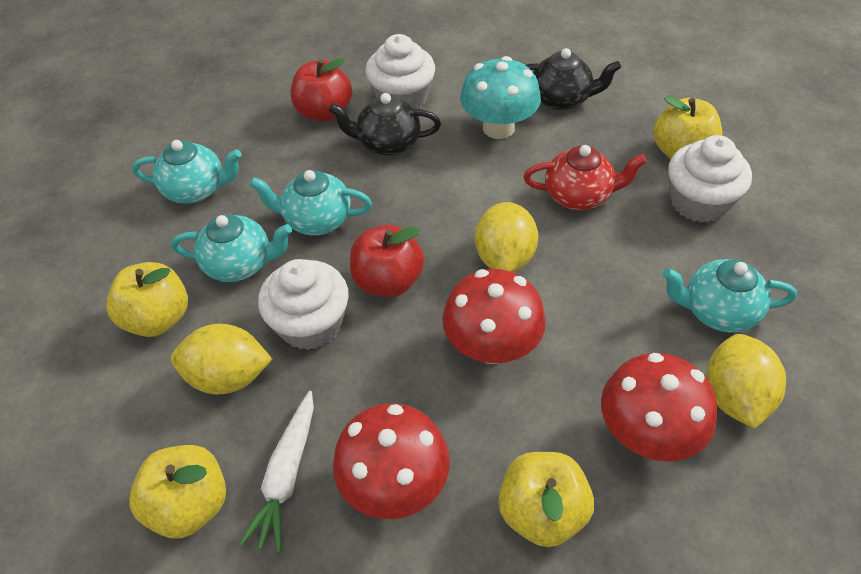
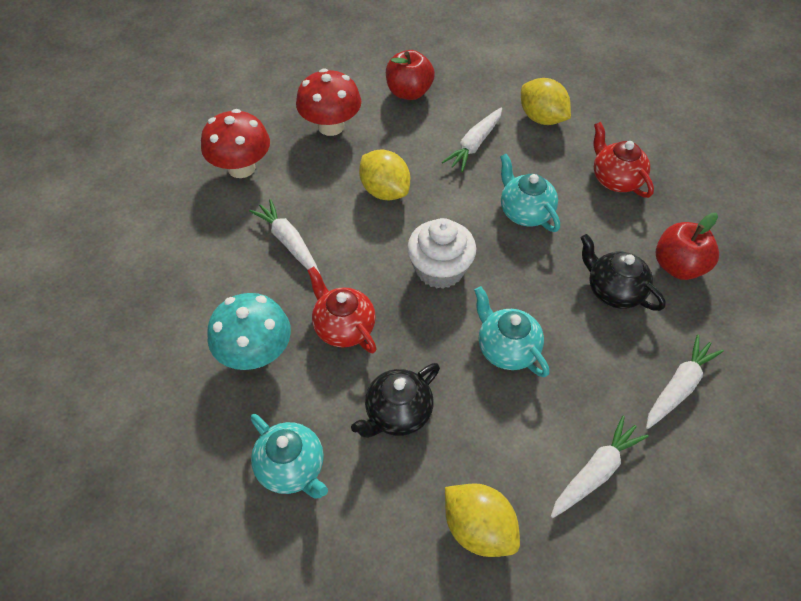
red mushroom: [333,403,450,519] [442,269,546,364] [601,353,718,462] = 3 -> [201,109,270,178] [296,68,361,136] = 2
red teapot: [523,145,647,210] = 1 -> [307,267,377,353] [594,122,654,198] = 2
turquoise teapot: [132,140,242,204] [171,214,292,282] [249,170,372,235] [663,259,797,333] = 4 -> [251,414,328,499] [474,286,550,377] [500,153,560,232] = 3
white carrot: [239,391,314,552] = 1 -> [249,199,320,273] [442,108,502,172] [551,416,649,518] [646,334,724,429] = 4
white cupcake: [258,259,349,350] [365,34,435,109] [668,135,752,223] = 3 -> [407,218,476,289] = 1
yellow apple: [106,262,188,337] [129,445,226,538] [499,452,594,547] [653,96,722,159] = 4 -> none = 0

